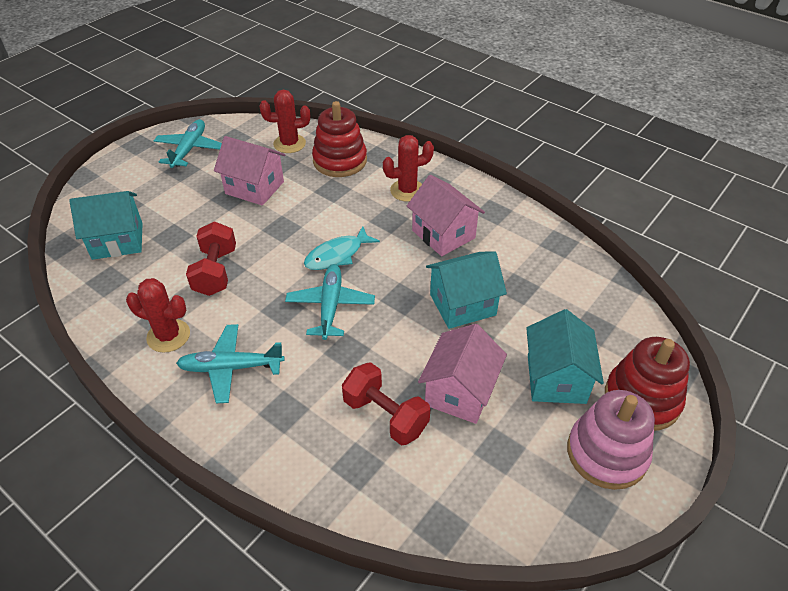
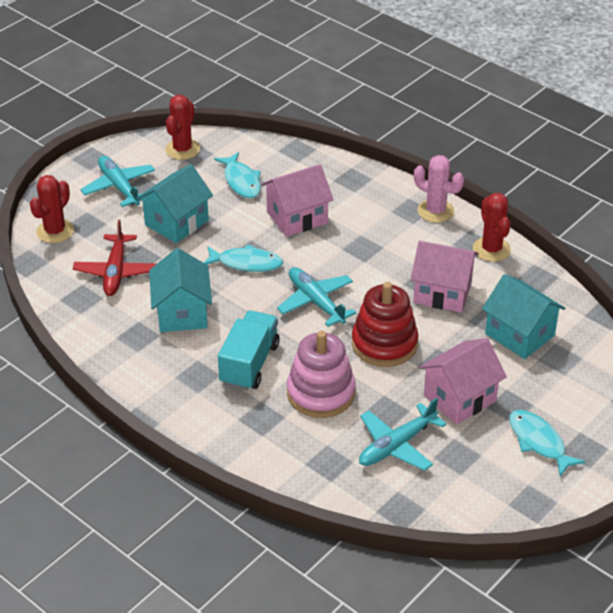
pink cactus: none = 0 -> [414,155,464,223] = 1
red dumbbell: [186,222,236,296] [342,362,430,445] = 2 -> none = 0
red plane: none = 0 -> [73,220,157,296] = 1
red stacking toy: [312,101,367,177] [605,337,690,431] = 2 -> [352,282,419,367] = 1
turquoise fish: [304,226,380,270] = 1 -> [204,244,283,272] [214,152,261,198] [509,410,585,476] = 3
turquoise truck: none = 0 -> [218,310,280,390] = 1

